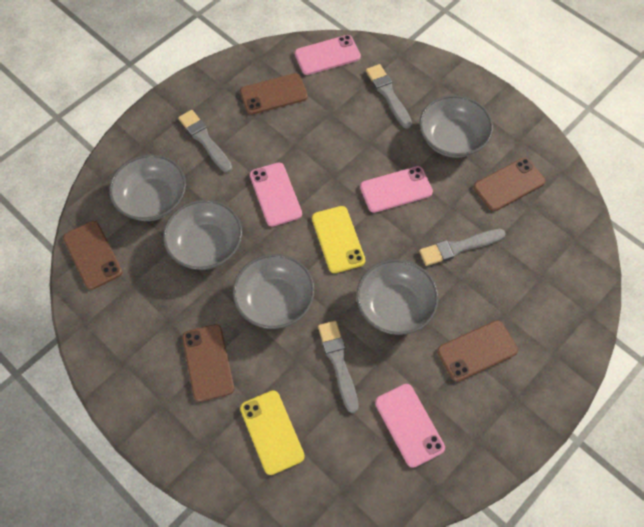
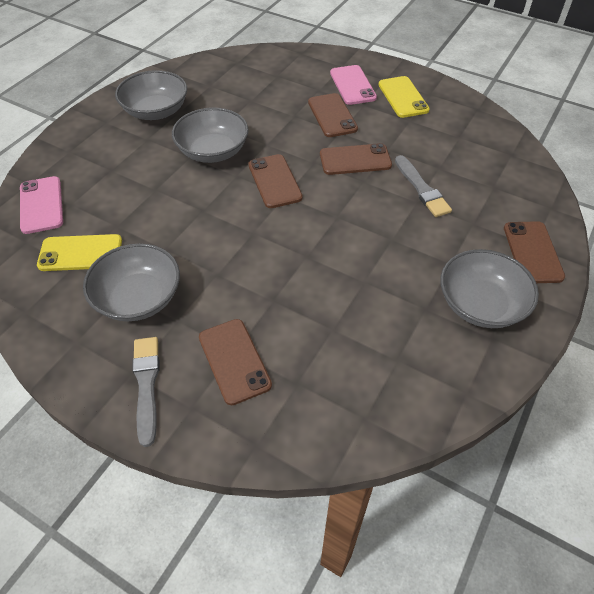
grey bowl: [109,154,186,221] [163,200,242,270] [233,254,315,329] [356,259,439,335] [419,95,493,158] = 5 -> [83,243,180,321] [115,70,187,120] [172,108,249,163] [440,249,539,328] = 4
grey brush: [178,110,232,173] [318,321,359,413] [366,64,412,129] [419,229,506,266] = 4 -> [132,337,160,447] [395,155,452,217] = 2
pink phone: [250,163,302,227] [295,35,361,75] [360,166,433,213] [375,384,445,468] = 4 -> [20,176,63,234] [330,65,377,105] = 2

